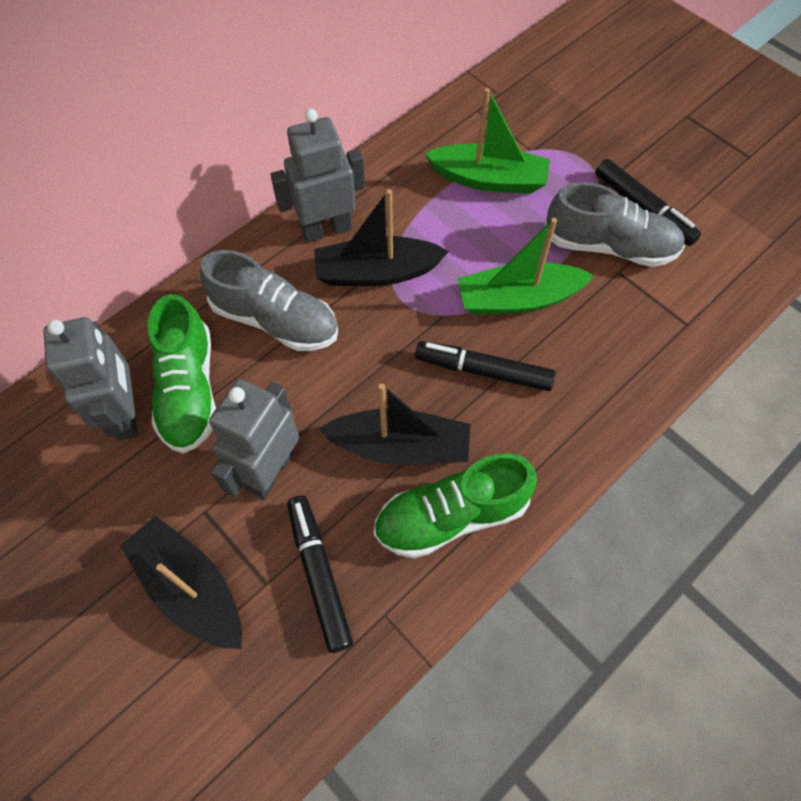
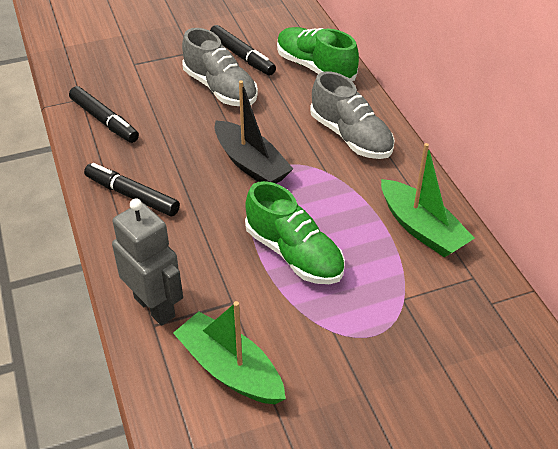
black boat: [120,515,242,649] [314,189,449,286] [318,384,470,465] = 3 -> [215,80,293,184] = 1
grey robot: [43,317,138,441] [209,379,299,499] [271,109,365,243] = 3 -> [112,198,183,326] = 1

